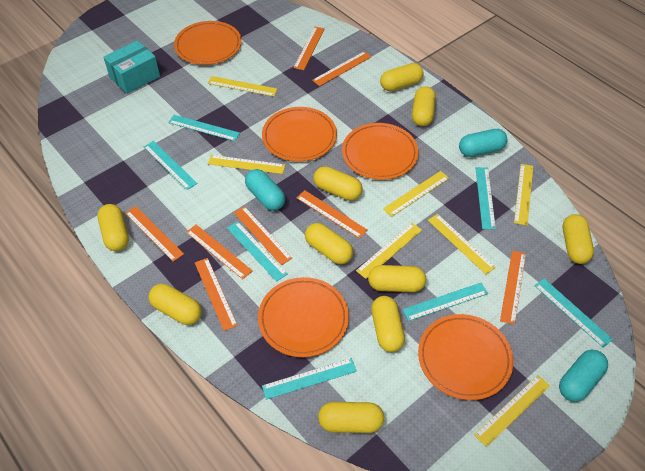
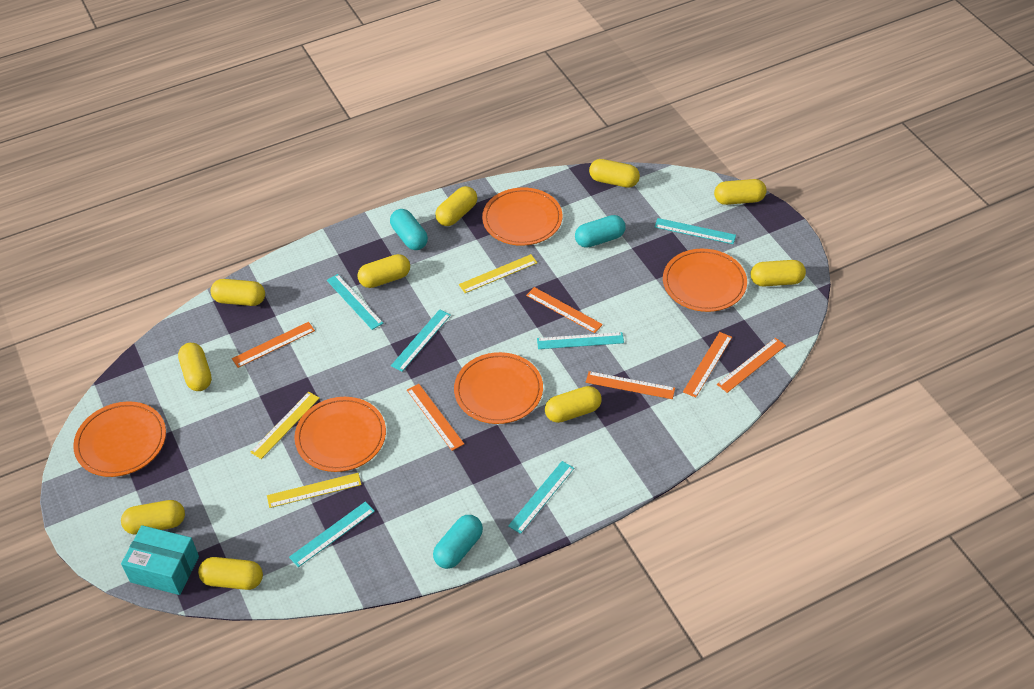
orange ruler: [125,206,184,262] [186,225,253,279] [195,258,238,331] [234,206,292,265] [293,27,324,70] [297,190,368,239] [312,51,371,86] [500,250,526,325] = 8 -> [232,322,315,368] [407,384,464,451] [526,287,603,333] [586,371,675,399] [683,332,732,398] [717,338,786,393] = 6
turquoise ruler: [144,141,197,190] [168,115,240,141] [227,221,287,282] [262,358,357,400] [402,283,488,321] [476,167,496,230] [534,279,613,348] = 7 -> [289,502,375,567] [327,274,383,330] [391,309,451,372] [508,461,574,534] [537,332,624,349] [655,218,736,244] = 6
yellow ruler: [208,76,277,97] [208,155,285,174] [356,223,422,279] [383,171,449,217] [428,214,496,274] [474,375,550,447] [514,164,533,226] = 7 -> [250,392,320,459] [267,473,361,508] [459,254,538,293] = 3

